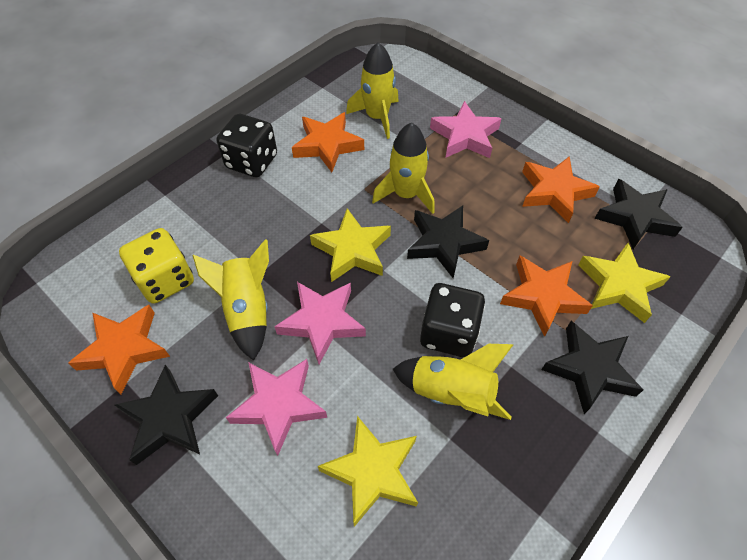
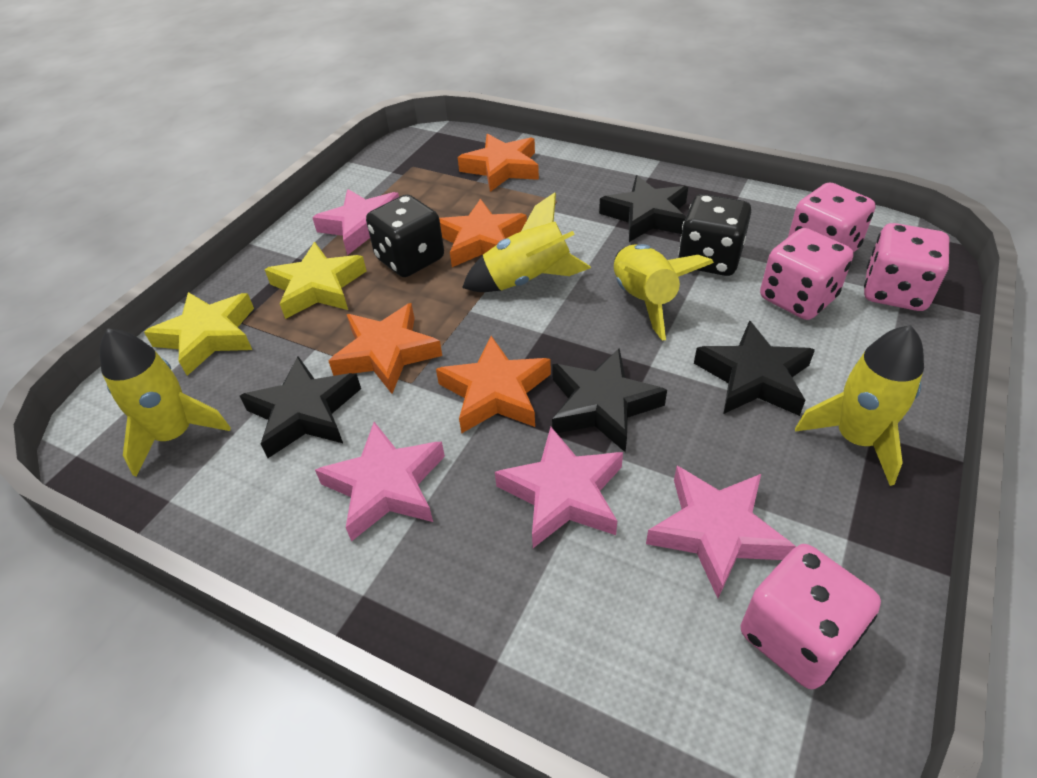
pink dice: none = 0 -> [741,544,881,689] [760,228,853,320] [788,182,876,253] [864,223,949,311] = 4
pink star: [226,359,327,456] [274,282,366,364] [430,101,502,158] = 3 -> [312,189,399,255] [315,422,445,542] [495,427,623,548] [646,466,796,598] = 4
yellow dice: [119,228,194,304] = 1 -> none = 0
yellow star: [310,208,391,282] [318,416,418,527] [578,243,671,323] = 3 -> [144,292,254,376] [264,242,367,319] = 2

